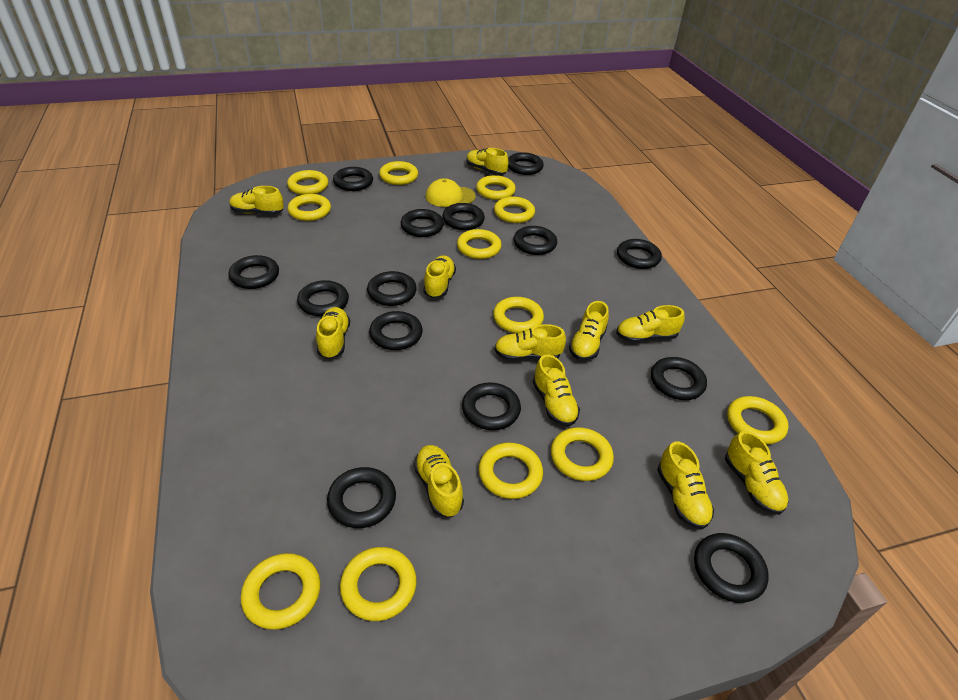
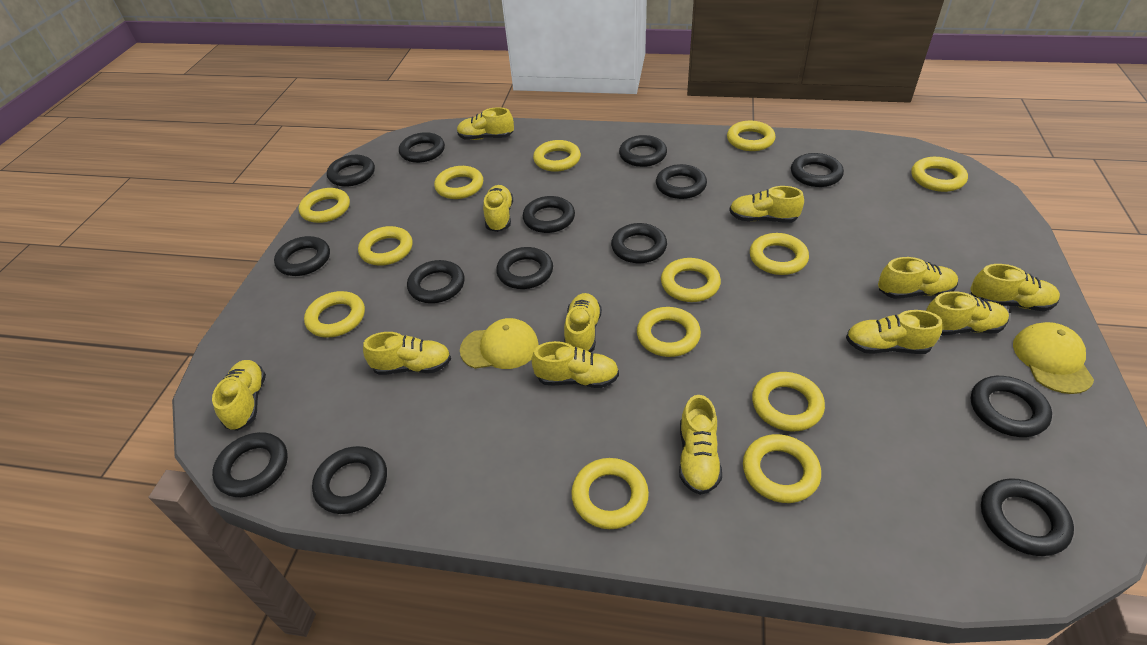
yellow cap: [426,178,476,207] = 1 -> [460,318,539,369] [1013,322,1094,394] = 2
yellow ring: [241,553,320,630] [287,170,328,195] [288,194,331,221] [340,547,417,621] [379,161,418,185] [457,229,501,259] [476,175,516,200] [479,443,543,499] [493,297,544,333] [494,197,535,223] [551,427,614,481] [727,396,789,444] = 12 -> [299,188,350,223] [304,291,365,338] [358,226,412,266] [434,166,483,199] [533,140,581,172] [571,458,649,529] [637,307,701,357] [661,258,721,302] [727,121,775,151] [743,434,821,503] [750,233,809,275] [752,372,825,431] [912,157,968,192] = 13
yellow shoe: [229,186,284,215] [316,307,350,359] [414,445,464,517] [423,255,456,298] [466,148,509,175] [494,324,566,361] [533,355,580,426] [569,301,609,361] [616,305,685,343] [657,441,714,529] [725,431,788,515] = 11 -> [212,360,266,431] [363,332,451,375] [457,107,514,140] [483,185,513,232] [531,341,619,388] [564,293,602,353] [679,395,722,495] [729,186,804,223] [846,310,942,354] [878,257,958,299] [926,291,1009,335] [970,264,1060,311] = 12

